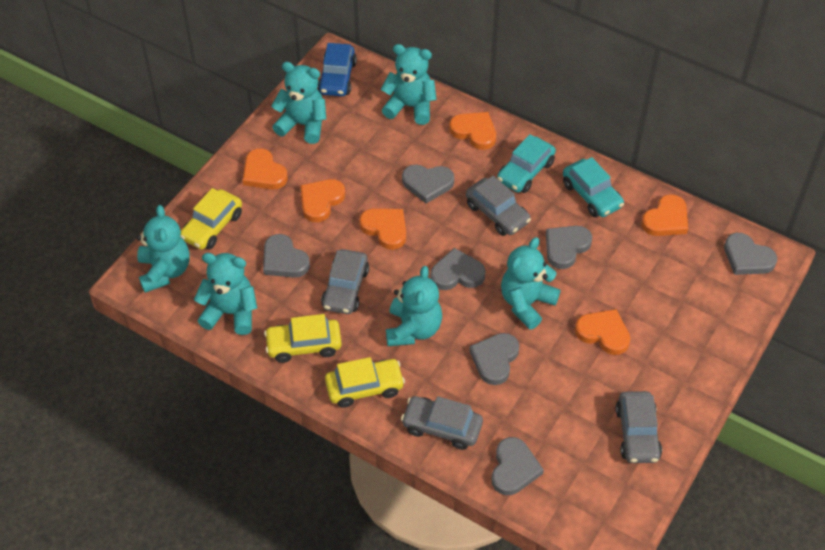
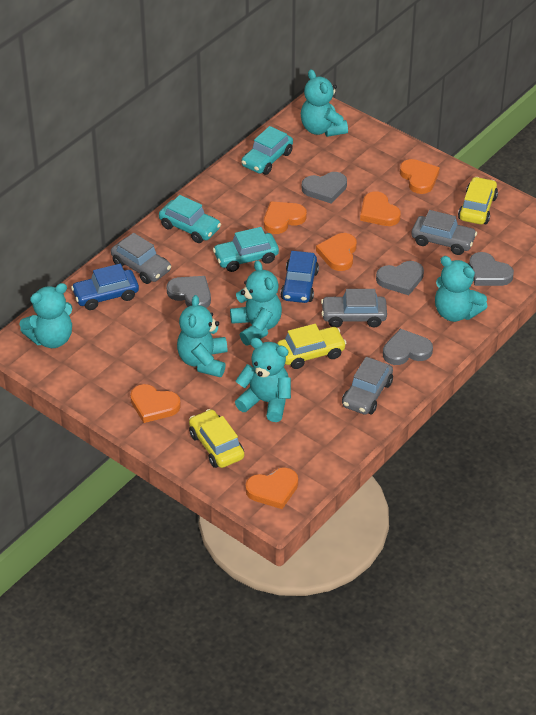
blue car: [317,43,357,96] = 1 -> [71,264,139,310] [281,251,319,303] = 2
grey heart: [263,234,310,278] [402,164,454,203] [430,248,485,290] [469,333,519,385] [491,437,544,495] [546,226,592,269] [724,233,777,275] = 7 -> [167,276,211,308] [302,172,347,204] [376,261,424,295] [383,329,433,365] [469,252,514,286] = 5
turquoise car: [497,134,556,193] [563,157,624,217] = 2 -> [159,195,221,243] [213,227,279,272] [241,126,293,175] = 3

